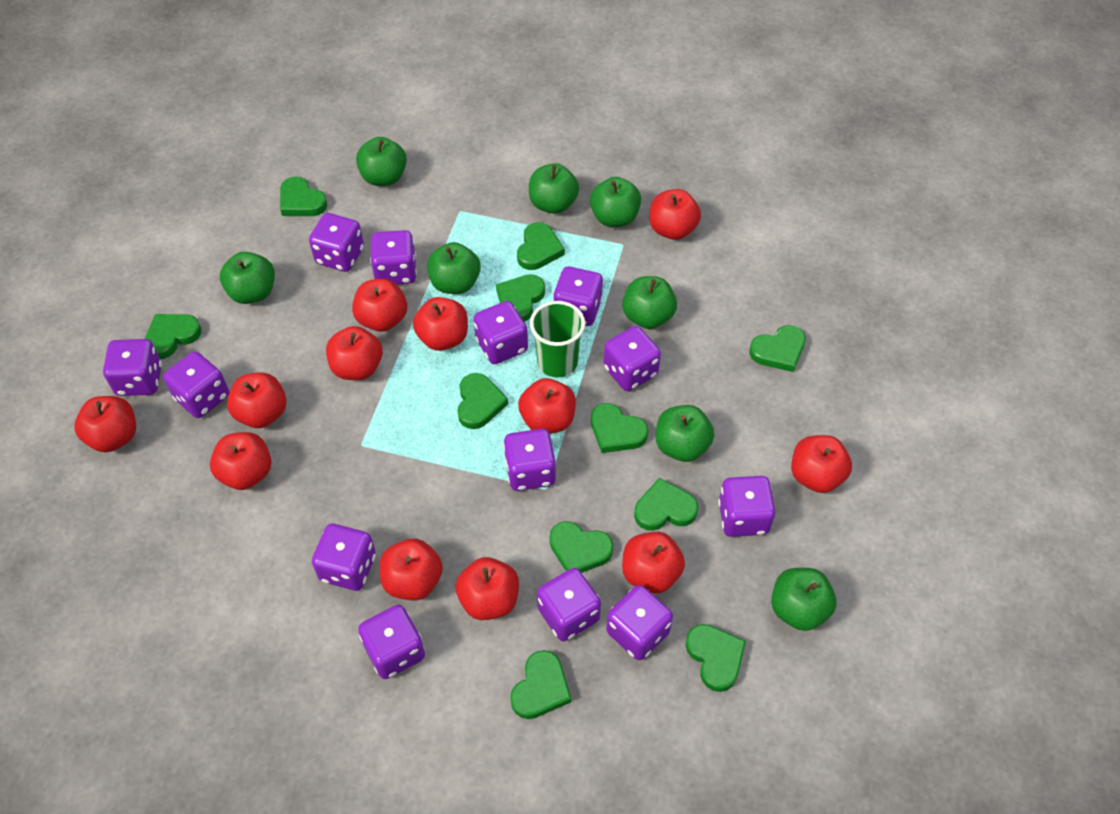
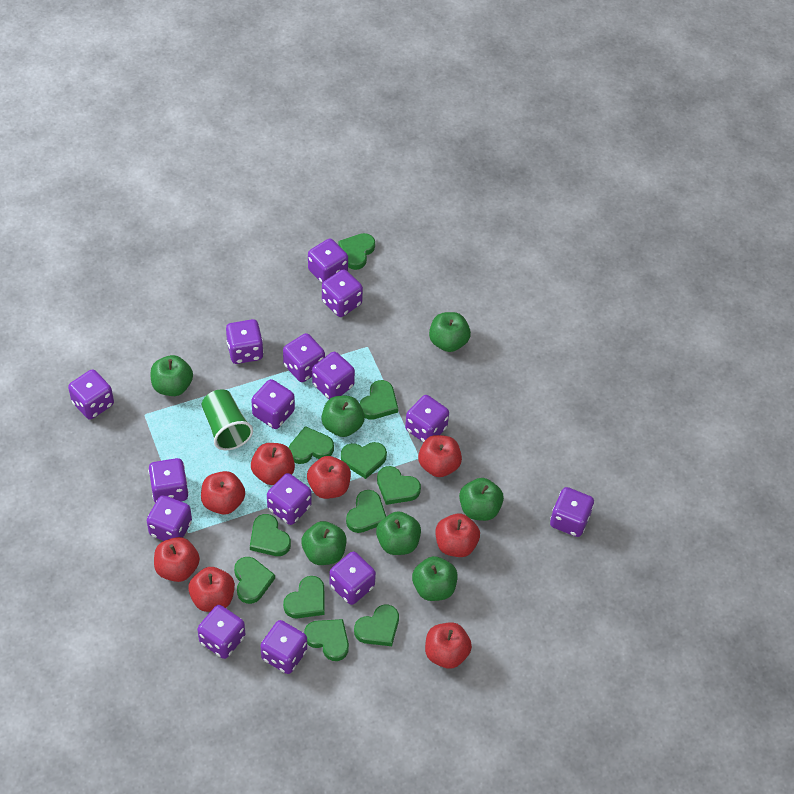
green apple: [220,252,275,304] [356,137,407,186] [427,242,481,294] [529,163,579,214] [590,177,641,227] [622,276,677,329] [656,405,714,462] [771,568,837,631] = 8 -> [151,355,193,396] [301,521,347,565] [321,396,365,437] [376,511,421,555] [412,556,458,601] [429,312,471,352] [459,478,504,521] = 7
purple dice: [103,339,162,396] [163,351,229,418] [309,213,364,272] [312,524,376,591] [358,605,425,679] [370,230,417,284] [474,301,528,364] [503,429,556,491] [537,568,601,641] [553,266,603,326] [603,326,661,391] [606,585,673,660] [718,476,775,537] = 13 -> [68,369,114,419] [147,495,192,541] [148,458,189,503] [197,605,245,659] [226,319,264,364] [251,379,295,429] [260,620,307,674] [267,473,312,525] [283,333,325,382] [308,238,348,283] [312,352,355,399] [322,269,363,317] [329,552,376,605] [405,395,449,443] [550,487,594,537] = 15
red apple: [74,396,136,452] [210,432,271,490] [227,372,287,428] [326,326,383,380] [352,279,407,332] [380,538,443,600] [413,297,468,351] [456,557,519,620] [518,378,576,434] [622,532,685,593] [649,189,701,240] [791,435,852,493] = 12 -> [154,537,200,582] [188,567,235,612] [201,471,245,515] [251,443,295,485] [307,456,351,499] [418,435,462,477] [425,622,472,669] [436,514,480,557] = 8

